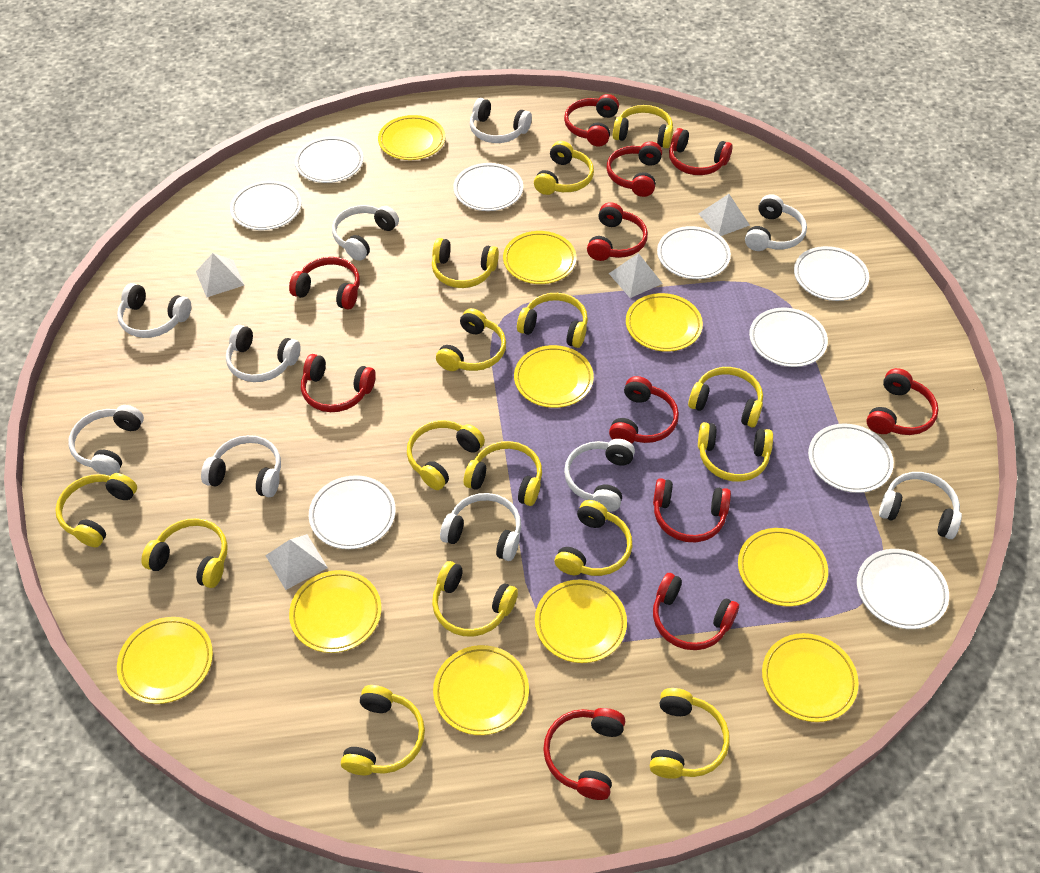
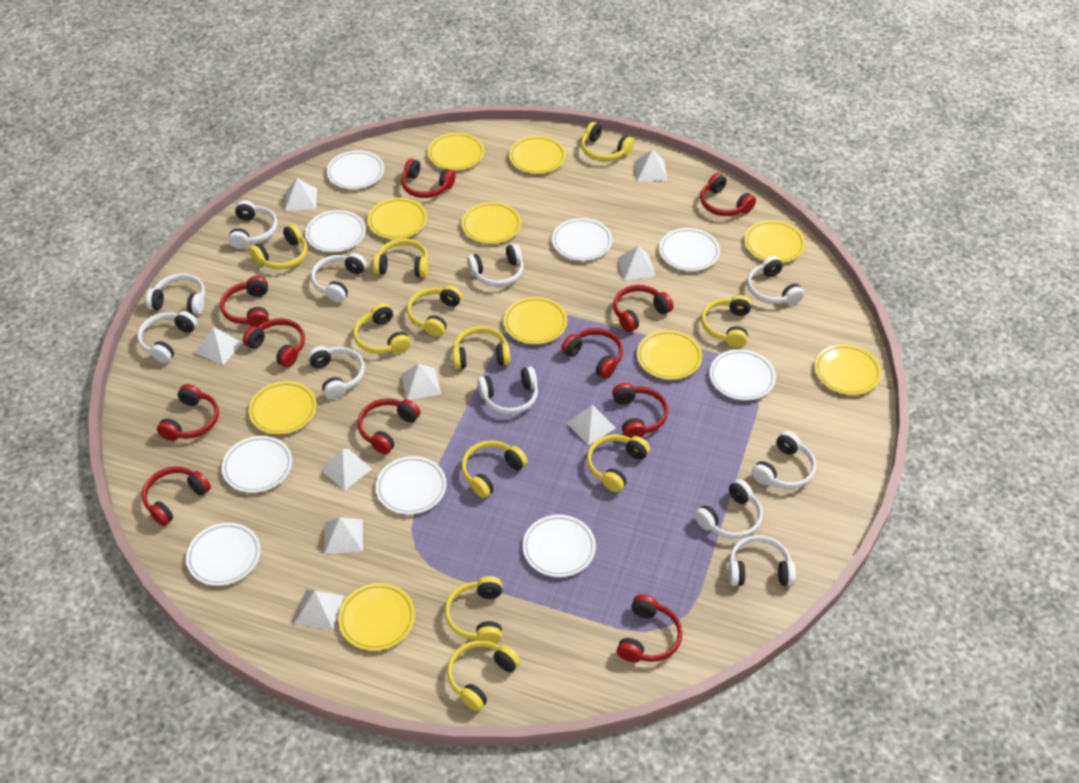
white headphones: [68,405,144,476] [117,283,191,338] [201,435,281,497] [226,325,301,382] [332,205,399,261] [440,493,521,561] [470,98,532,143] [564,439,635,512] [745,194,807,251] [879,472,962,539] = 10 -> [137,311,198,363] [146,273,205,315] [228,200,277,249] [308,346,365,399] [311,253,366,302] [467,244,524,287] [477,366,538,414] [695,479,763,539] [728,535,796,586] [747,256,804,305] [752,431,816,489] = 11
white pyramid: [196,253,244,297] [265,534,328,590] [609,253,663,298] [698,194,750,236] = 4 -> [196,327,243,365] [285,178,317,211] [295,590,344,630] [321,449,372,490] [324,517,363,554] [401,364,441,400] [567,405,616,445] [617,246,656,281] [635,149,667,181] = 9
yellow headphones: [55,473,137,547] [141,518,228,588] [341,685,425,775] [407,420,485,490] [432,238,499,288] [432,561,518,637] [436,308,506,371] [464,441,542,506] [517,293,588,348] [534,141,594,195] [555,500,632,576] [613,105,673,148] [650,688,730,779] [688,367,763,427] [698,422,773,482] = 15 -> [249,224,307,270] [354,303,410,354] [373,238,428,277] [407,285,462,337] [445,576,502,644] [447,640,520,711] [453,326,510,369] [461,440,527,498] [581,122,634,161] [587,434,650,492] [701,295,751,348] = 11

